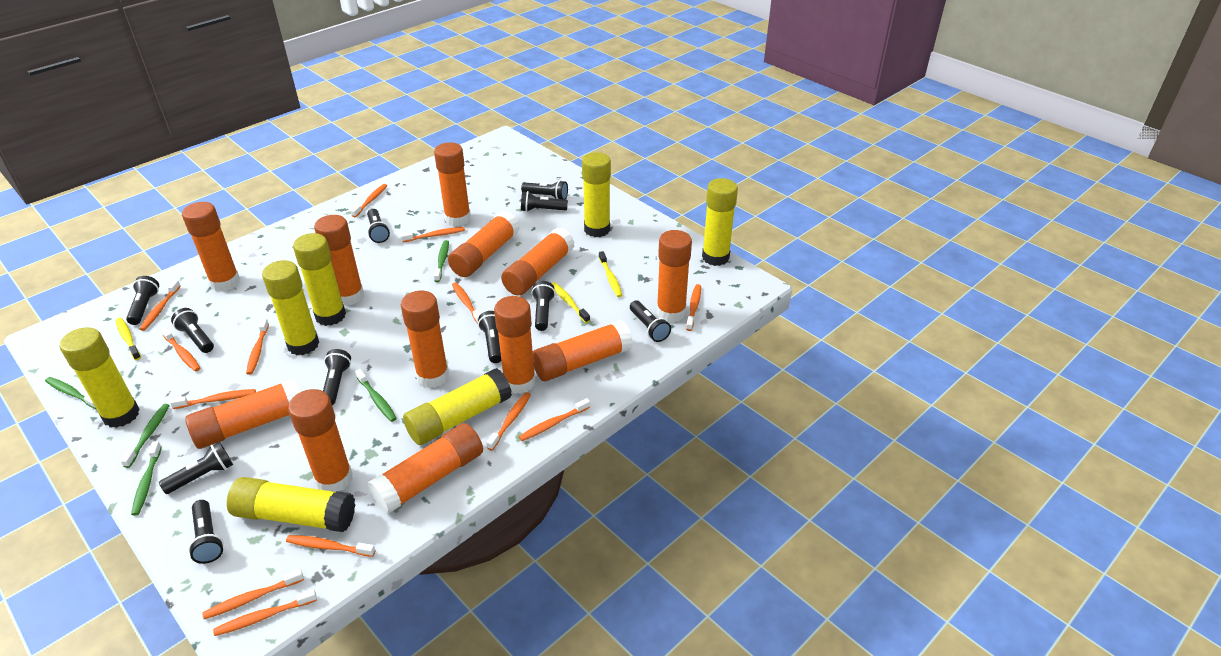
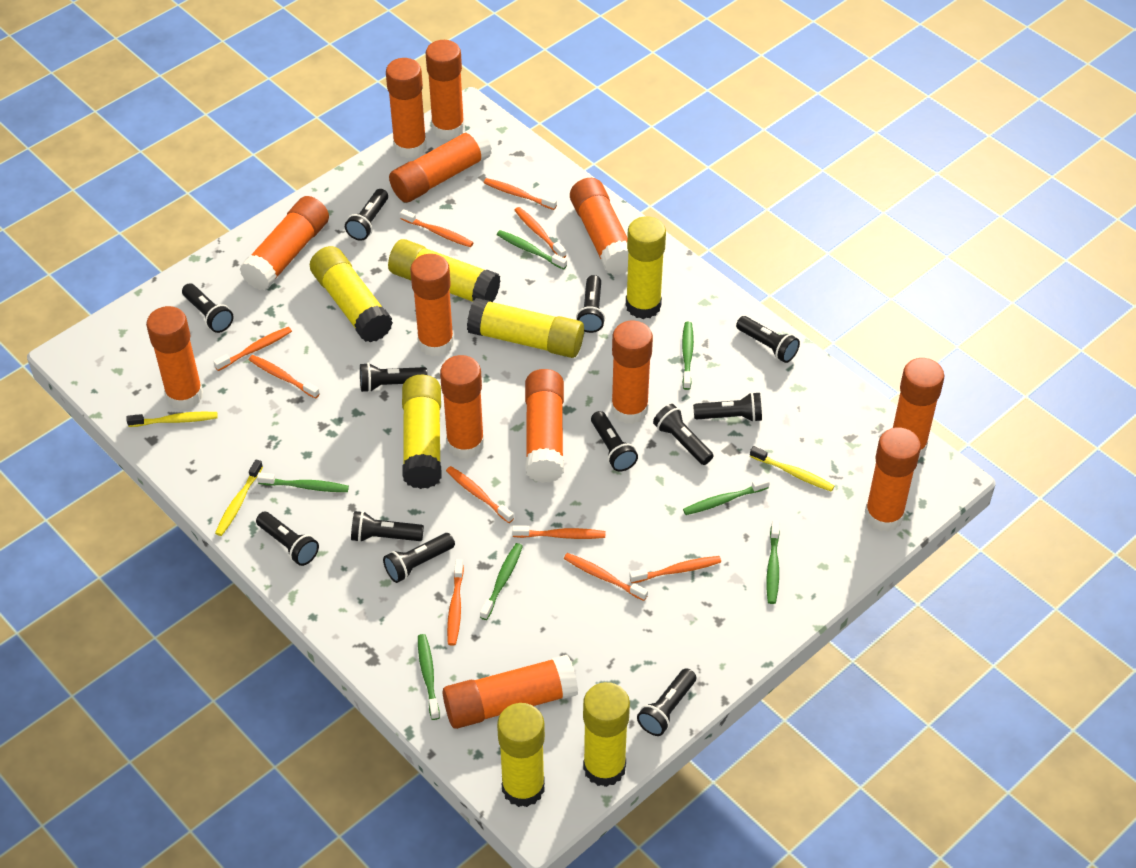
black flashlight: [126,276,159,325] [159,442,233,494] [171,308,214,353] [188,500,224,564] [323,349,351,405] [367,209,390,243] [478,311,501,363] [521,180,568,199] [521,191,568,212] [532,281,555,331] [630,300,671,342] = 11 -> [182,283,233,333] [256,512,319,566] [345,189,388,241] [351,511,424,542] [360,363,428,393] [383,533,455,583] [576,275,605,333] [591,411,638,472] [637,668,696,736] [653,404,713,465] [693,392,762,422] [736,316,800,363] = 12
green toothbrush: [45,377,96,409] [121,404,170,468] [131,441,162,516] [355,369,397,422] [434,240,449,282] = 5 -> [257,473,349,492] [418,634,440,720] [480,543,523,620] [497,230,567,270] [682,322,694,390] [683,477,770,515] [767,520,780,604] = 7
orange glue stick: [182,202,240,292] [185,379,300,449] [288,389,353,492] [314,215,364,306] [368,423,483,514] [401,290,449,388] [434,142,471,226] [448,211,520,277] [494,296,536,394] [501,228,575,296] [533,320,633,381] [657,230,692,322] = 12 -> [146,306,203,410] [240,196,329,290] [386,58,427,158] [389,127,492,203] [410,254,454,357] [426,40,465,140] [440,355,484,459] [443,655,578,729] [525,369,564,483] [570,178,628,275] [611,321,653,424] [865,427,921,532] [893,358,944,460] = 13
orange toothbrush: [140,280,181,331] [161,328,200,372] [170,389,256,409] [202,569,304,619] [213,589,317,636] [246,319,269,375] [286,535,375,557] [351,184,388,217] [401,227,465,242] [452,282,481,324] [486,392,531,450] [519,398,590,441] [686,284,701,331] = 13 -> [213,327,292,371] [249,355,320,399] [400,209,474,247] [446,466,514,523] [447,559,464,646] [484,178,557,210] [512,525,605,539] [514,207,566,258] [564,553,648,601] [629,556,721,583] = 10

